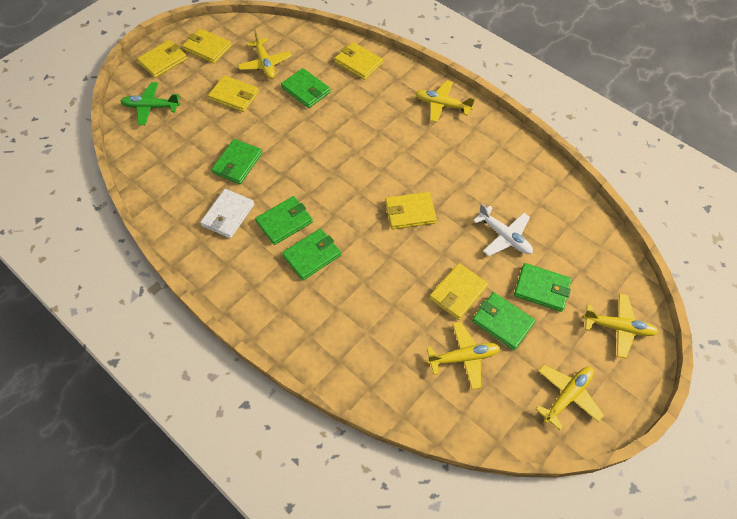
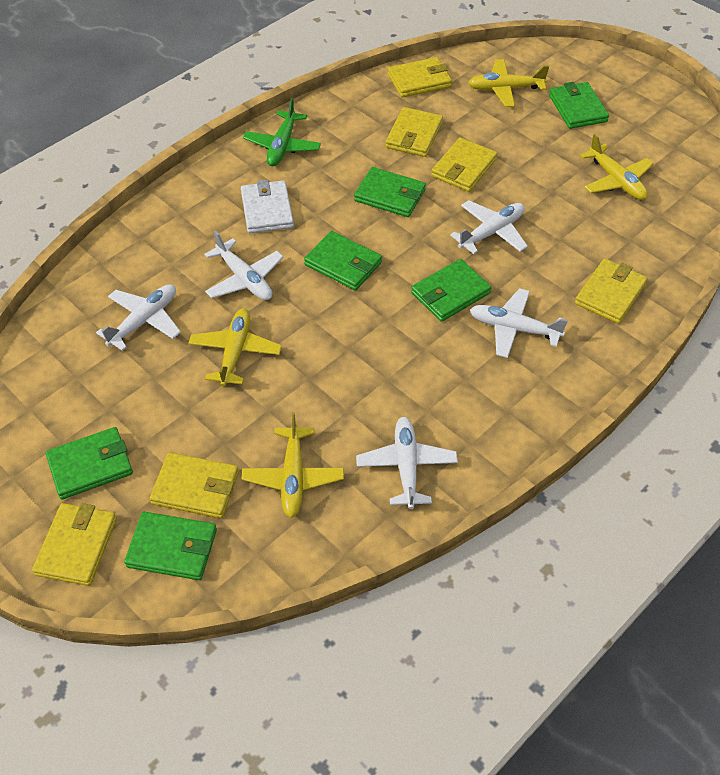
white plane: [473,204,533,256] = 1 -> [96,284,181,351] [204,231,284,300] [356,417,458,509] [450,200,528,254] [470,288,568,358] = 5
yellow plane: [238,30,292,79] [415,80,475,122] [427,321,501,390] [536,365,604,430] [583,294,659,359] = 5 -> [188,308,282,387] [241,413,344,518] [468,59,549,107] [580,134,654,200] = 4

